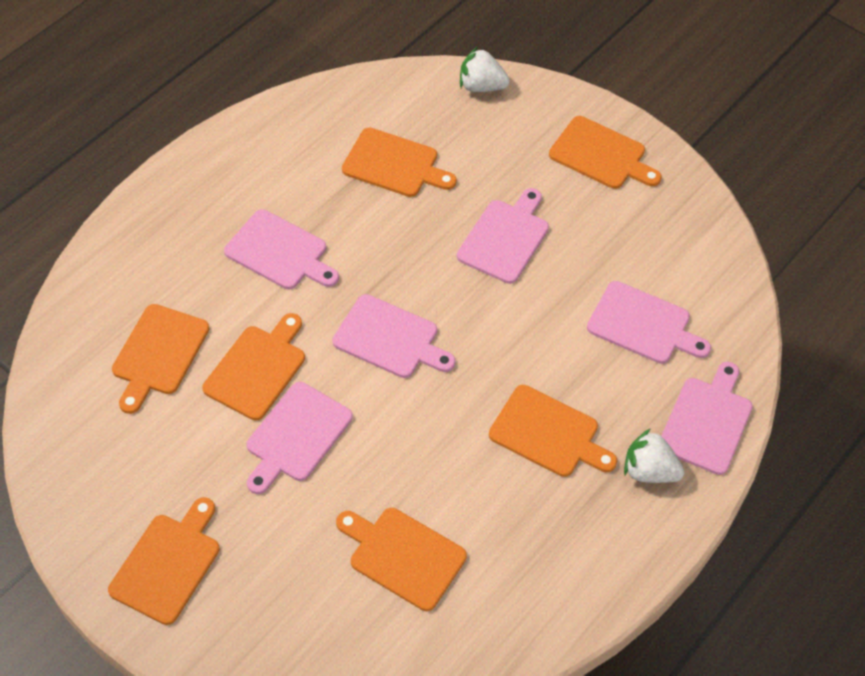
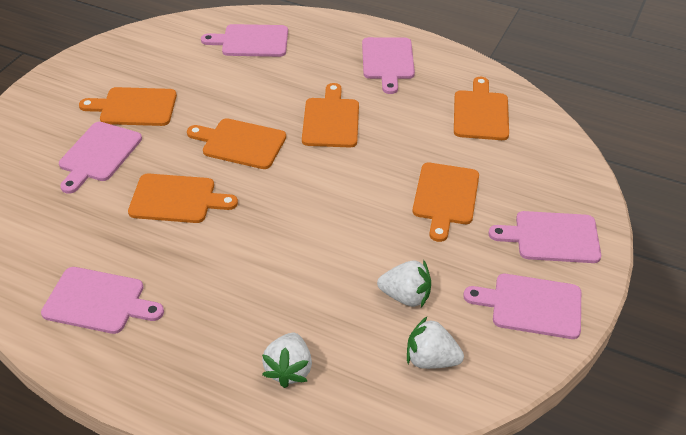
orange cutting board: [108,497,220,625] [112,304,209,414] [202,313,305,420] [336,508,467,611] [342,127,457,197] [489,385,617,477] [549,116,662,189] = 7 -> [79,87,177,126] [128,173,238,223] [187,118,286,169] [302,83,359,147] [412,163,479,242] [454,77,509,140] = 6
white strawberry: [460,47,510,92] [624,428,684,483] = 2 -> [262,333,312,388] [377,260,431,308] [407,316,464,369] = 3

